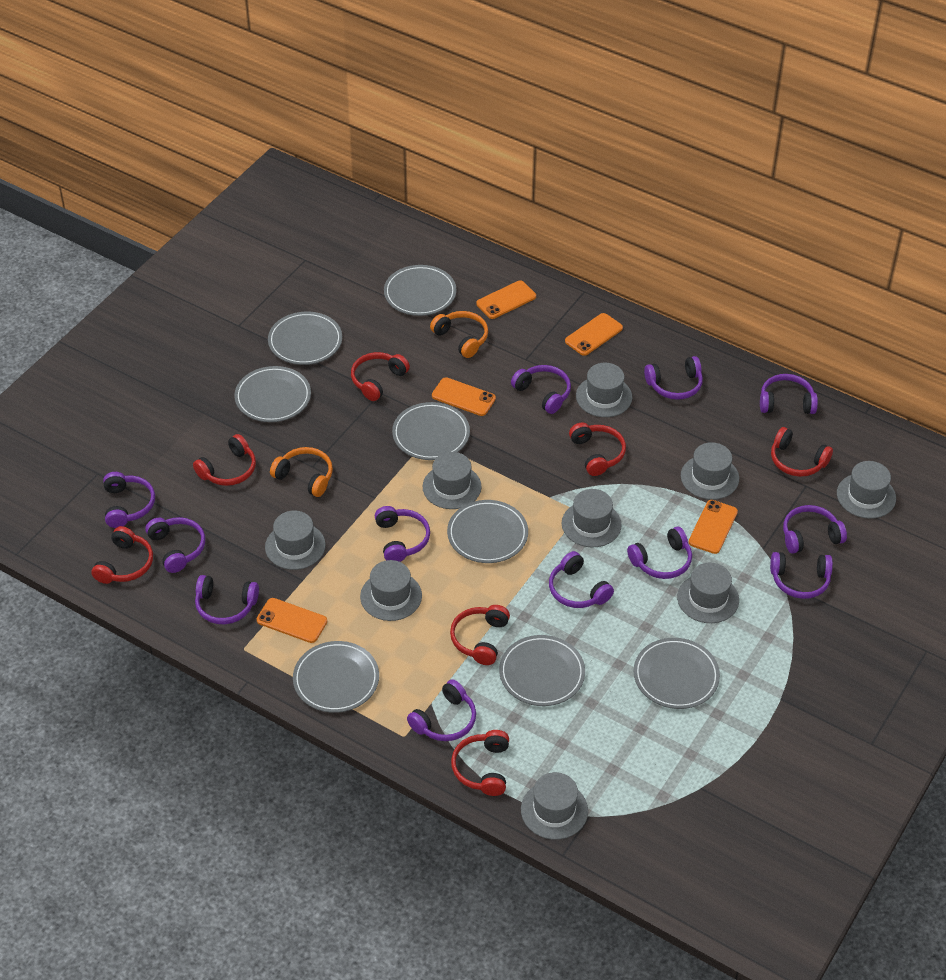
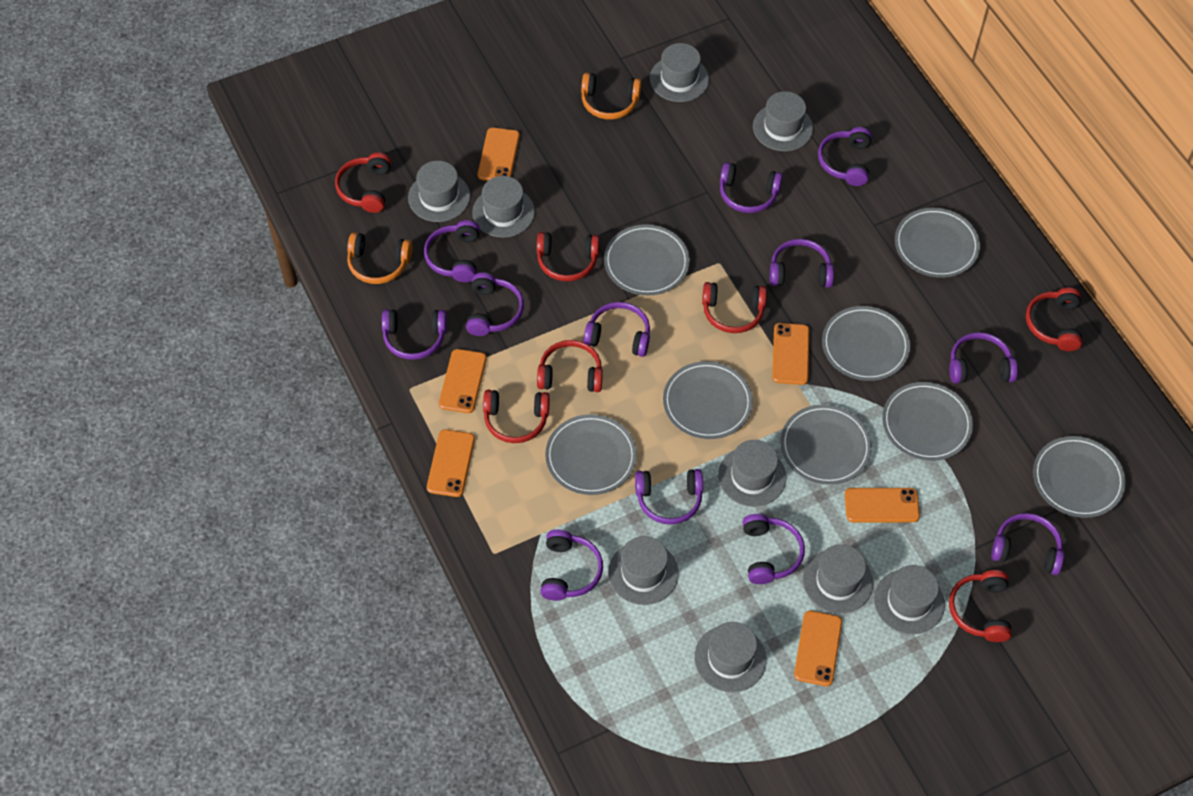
orange phone: [257,598,327,643] [432,377,496,416] [476,281,536,319] [565,313,623,356] [688,500,738,554] = 5 -> [427,429,475,497] [439,349,487,413] [478,128,520,181] [772,323,809,385] [794,611,842,686] [845,488,920,522] = 6

